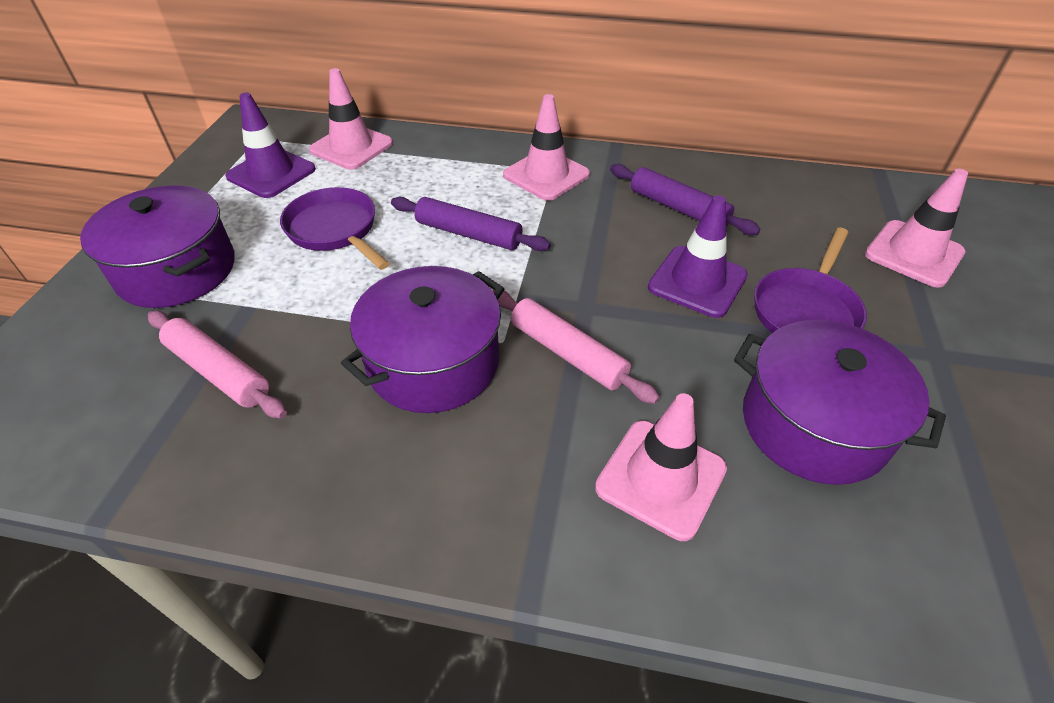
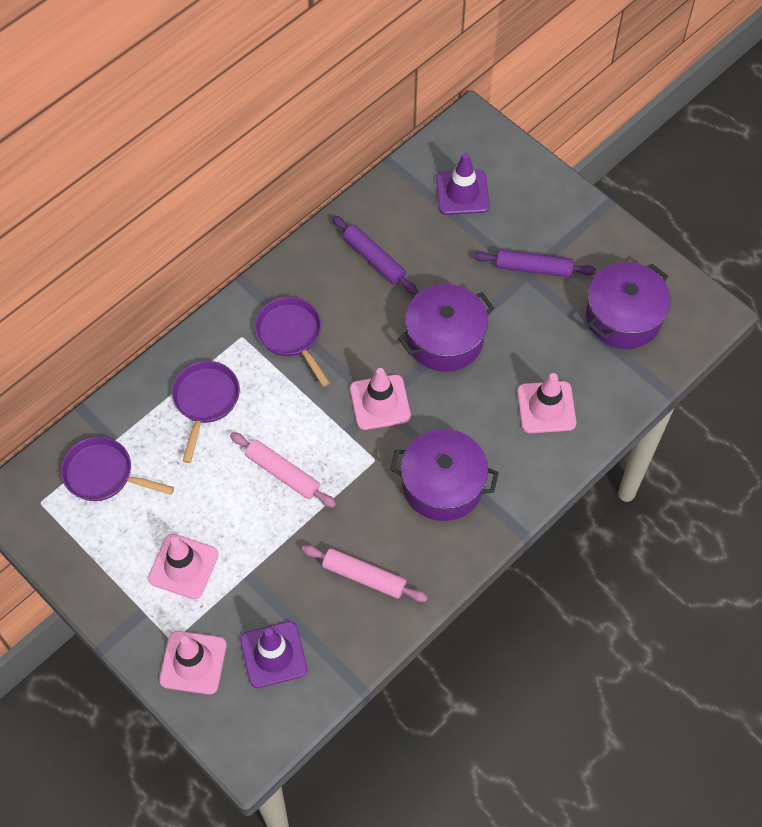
purple pan: [280,187,390,270] [754,228,867,333] = 2 -> [61,437,174,501] [172,361,240,463] [255,297,330,387] = 3

